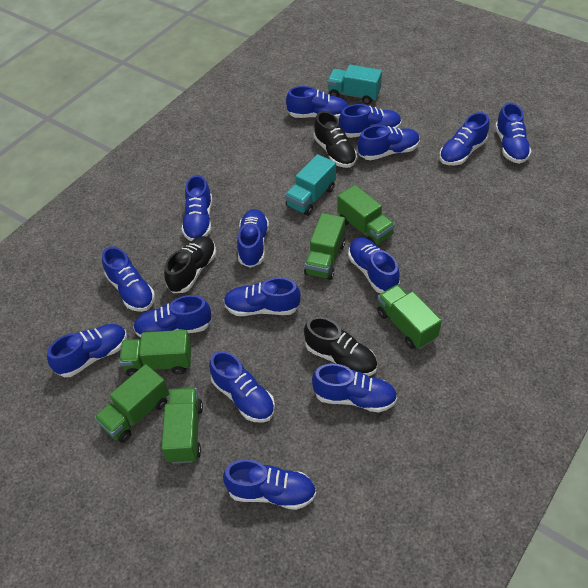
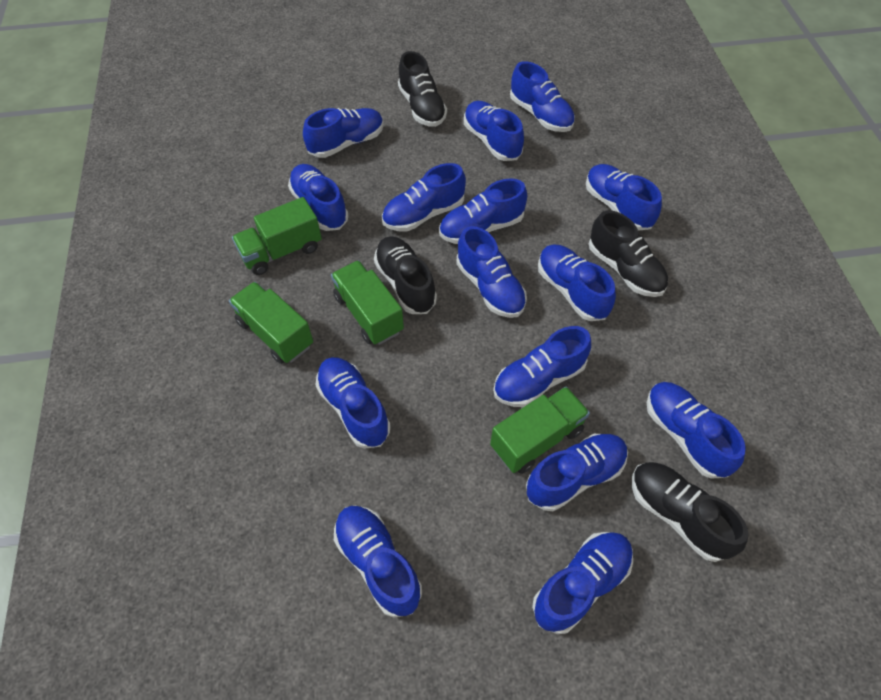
black shoe: [164,236,216,293] [304,317,377,376] [314,111,357,168] = 3 -> [374,236,437,314] [398,51,447,127] [589,210,668,297] [632,462,748,562] = 4
green truck: [94,364,169,443] [119,330,191,377] [161,388,203,464] [304,213,345,280] [337,185,395,245] [377,284,442,349] = 6 -> [229,282,313,364] [232,197,322,275] [331,260,404,345] [490,387,590,474] = 4
turquoise truck: [285,154,336,216] [327,65,382,104] = 2 -> none = 0

